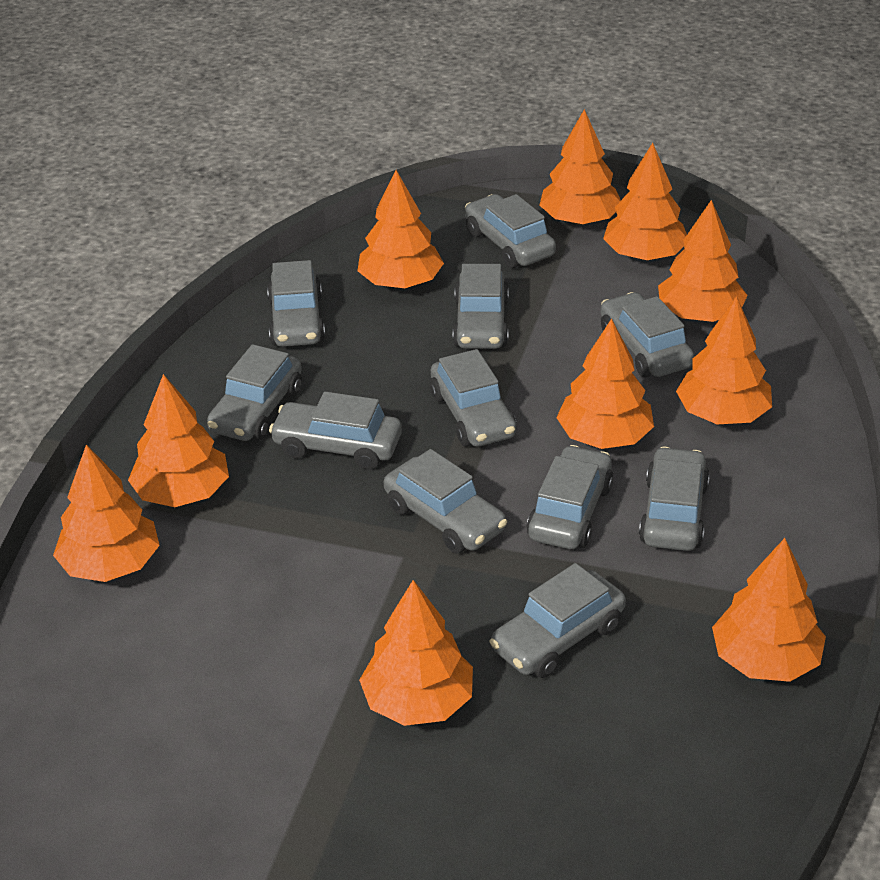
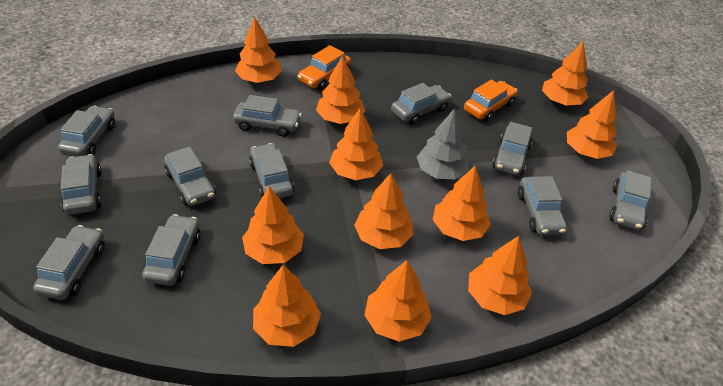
grey tree: none = 0 -> [417,108,469,179] = 1
orange car: none = 0 -> [298,45,351,90] [464,80,517,122] = 2
orange tree: [53,445,160,582] [128,374,229,507] [358,170,444,288] [359,580,473,726] [540,109,621,225] [556,319,654,449] [603,143,687,260] [658,200,748,322] [676,296,772,424] [712,538,826,682] = 10 -> [235,17,282,83] [242,186,304,264] [253,265,321,347] [316,56,365,124] [329,108,383,180] [354,173,413,249] [364,260,432,342] [432,166,491,241] [468,236,532,315] [542,41,589,105] [567,90,617,159] = 11

